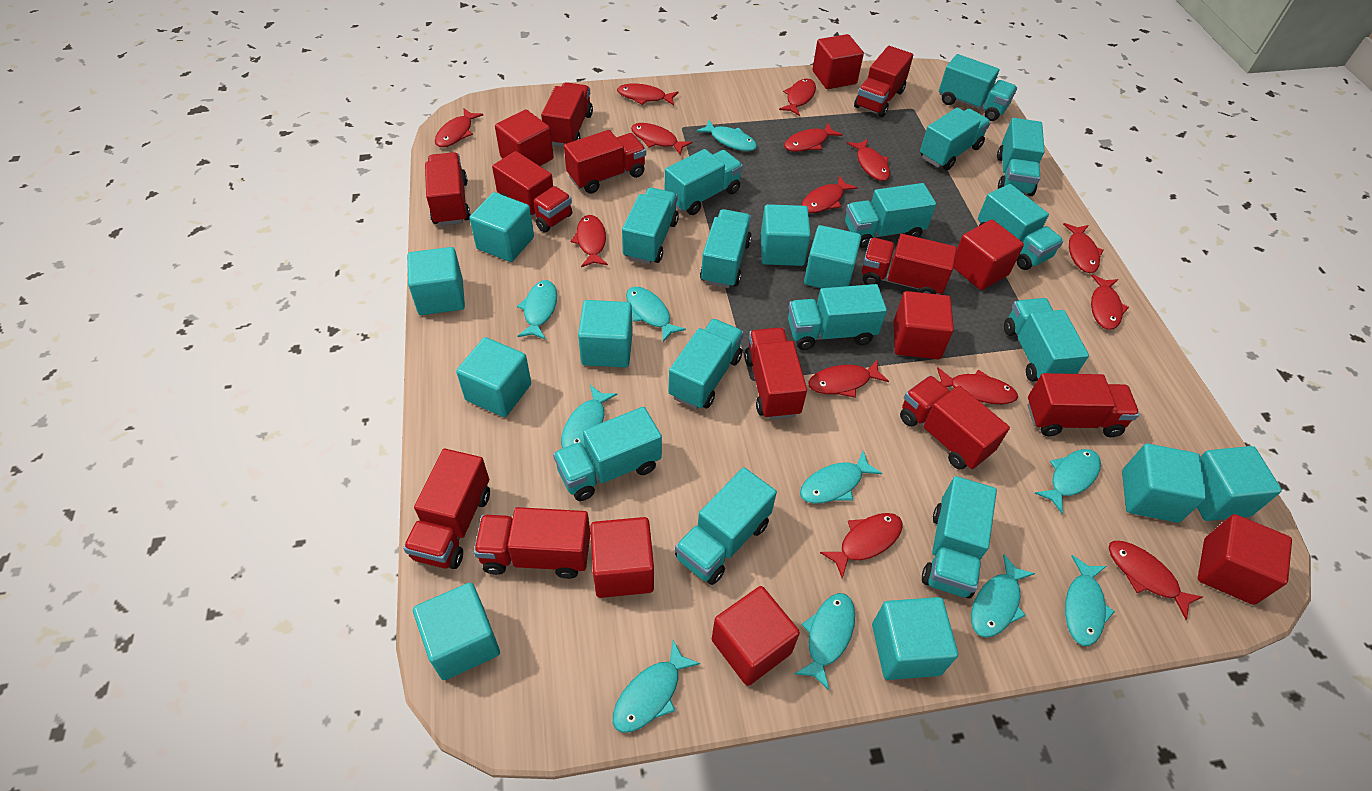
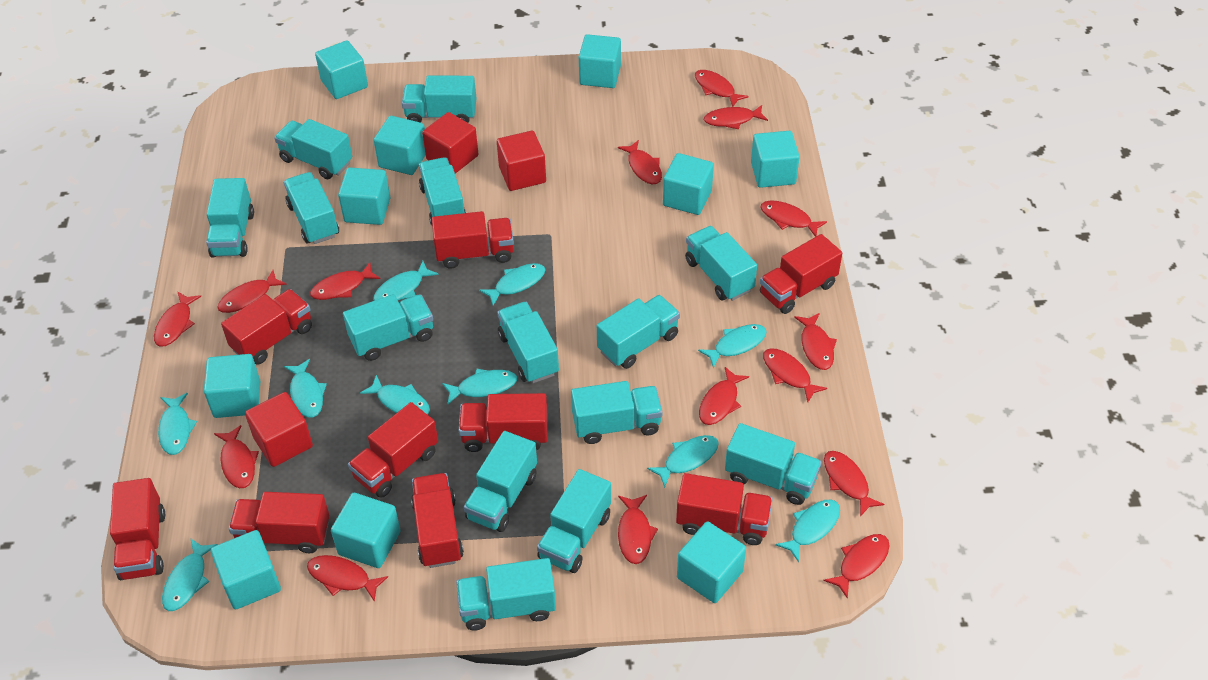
red cube: [495,109,553,166] [590,517,654,598] [712,586,800,686] [812,34,864,89] [893,291,954,359] [953,220,1024,290] [1198,514,1292,605] = 7 -> [245,392,313,467] [422,112,479,174] [497,131,546,191] = 3
red fish: [435,108,483,147] [570,215,608,267] [617,84,679,105] [631,123,692,155] [779,78,816,116] [784,123,842,152] [801,176,858,213] [808,360,889,398] [820,513,903,578] [847,139,890,181] [937,368,1018,404] [1063,223,1103,273] [1091,274,1129,330] [1108,541,1203,620] = 14 -> [154,291,201,347] [214,425,259,488] [217,270,287,313] [307,555,388,602] [310,262,381,300] [618,140,662,184] [618,495,658,564] [695,70,749,107] [699,367,749,425] [704,105,768,129] [761,200,827,237] [763,348,827,402] [794,313,837,370] [823,534,889,599] [824,451,885,517] = 15
red truck: [403,449,490,569] [425,152,470,226] [474,507,591,579] [492,151,572,232] [541,82,593,147] [564,130,646,194] [744,328,807,420] [854,46,913,117] [862,234,957,295] [900,376,1010,469] [1027,373,1139,437] = 11 -> [110,478,165,580] [221,289,312,365] [229,492,330,553] [348,402,438,498] [411,473,464,568] [432,211,514,269] [459,393,548,452] [676,473,773,545] [760,234,842,314] = 9

